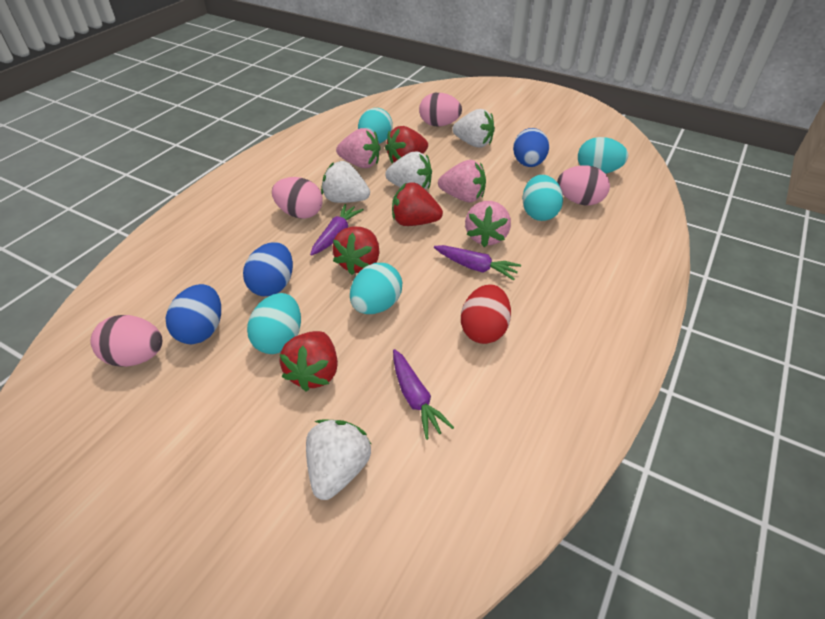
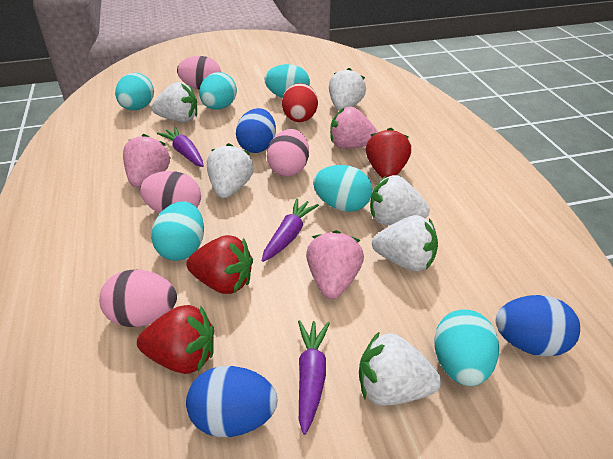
red strawberry: [280,331,338,392] [332,227,380,275] [385,126,428,163] [392,182,443,226] = 4 -> [137,305,214,374] [186,235,253,294] [366,128,411,178] = 3
turquoise egg: [247,293,301,354] [350,263,402,314] [358,108,393,144] [522,175,563,221] [578,137,628,174] = 5 -> [115,73,154,110] [151,202,204,261] [199,72,237,110] [265,64,310,98] [313,165,373,212] [434,310,499,386] = 6
white strawberry: [306,419,371,500] [321,161,370,203] [385,151,432,190] [452,109,495,147] = 4 -> [151,82,197,123] [207,143,254,198] [329,68,366,111] [359,331,441,406] [370,175,430,225] [372,215,438,271] = 6

